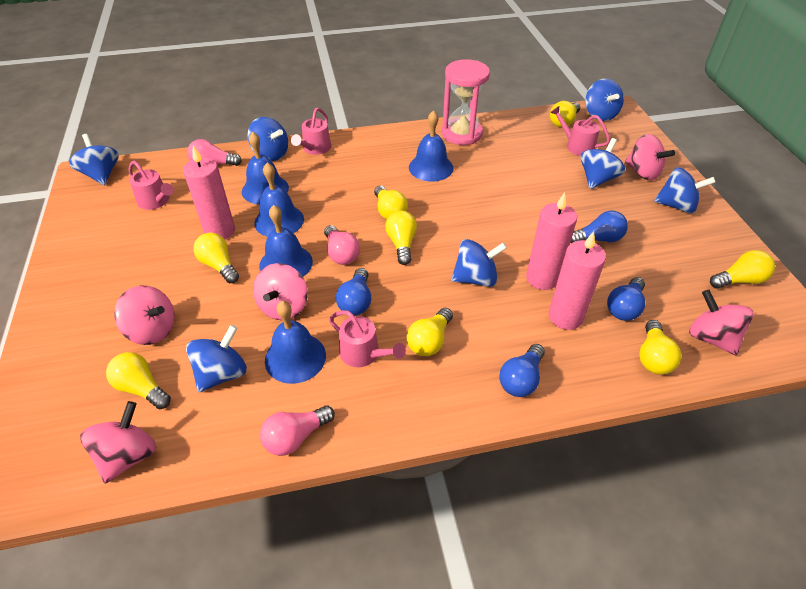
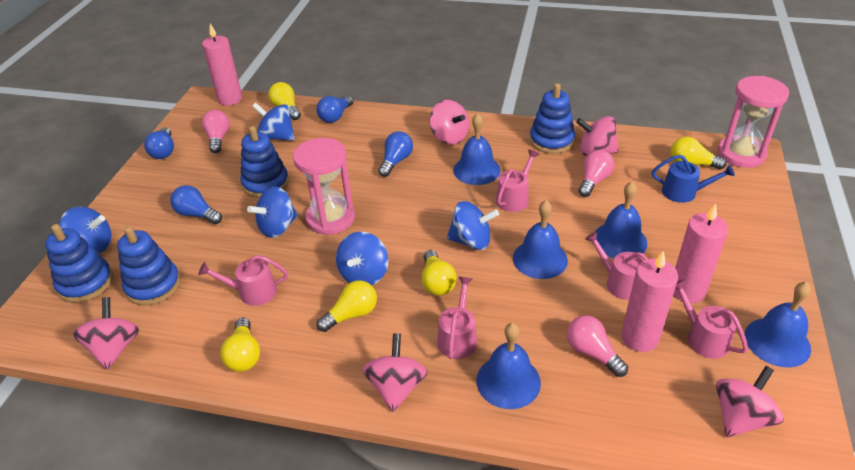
blue spinning top: [69,134,119,185] [186,325,247,392] [247,117,288,161] [451,239,507,287] [580,138,625,189] [585,79,624,121] [654,167,716,213] = 7 -> [60,207,112,253] [247,187,298,238] [252,103,295,141] [336,232,388,285] [447,201,499,250] = 5
blue stacking toy: none = 0 -> [45,224,113,303] [117,226,180,305] [240,126,289,198] [530,83,575,154] = 4
blue watering can: none = 0 -> [652,155,735,203] = 1
pink hourglass: [442,59,490,145] = 1 -> [293,138,355,235] [718,76,789,168] = 2
pink watering can: [129,161,174,210] [291,108,331,155] [329,310,406,367] [550,106,610,156] = 4 -> [198,255,288,306] [437,277,477,359] [496,150,539,212] [585,231,648,300] [675,279,748,359] = 5
yellow light bulb: [106,352,171,409] [193,233,239,283] [374,185,408,220] [385,211,417,265] [407,308,453,356] [550,101,580,127] [639,320,681,375] [710,250,775,289] = 8 -> [220,318,260,372] [268,82,301,120] [317,280,377,332] [422,250,457,296] [671,137,727,169] = 5

